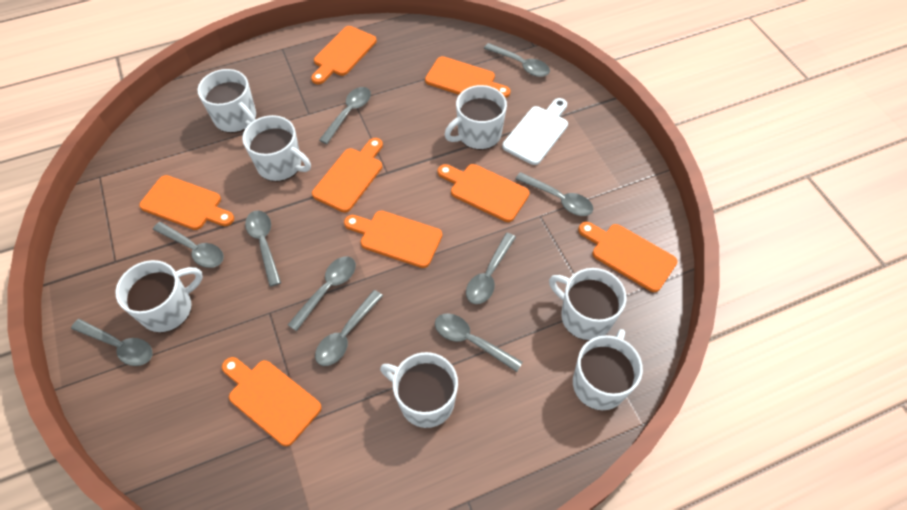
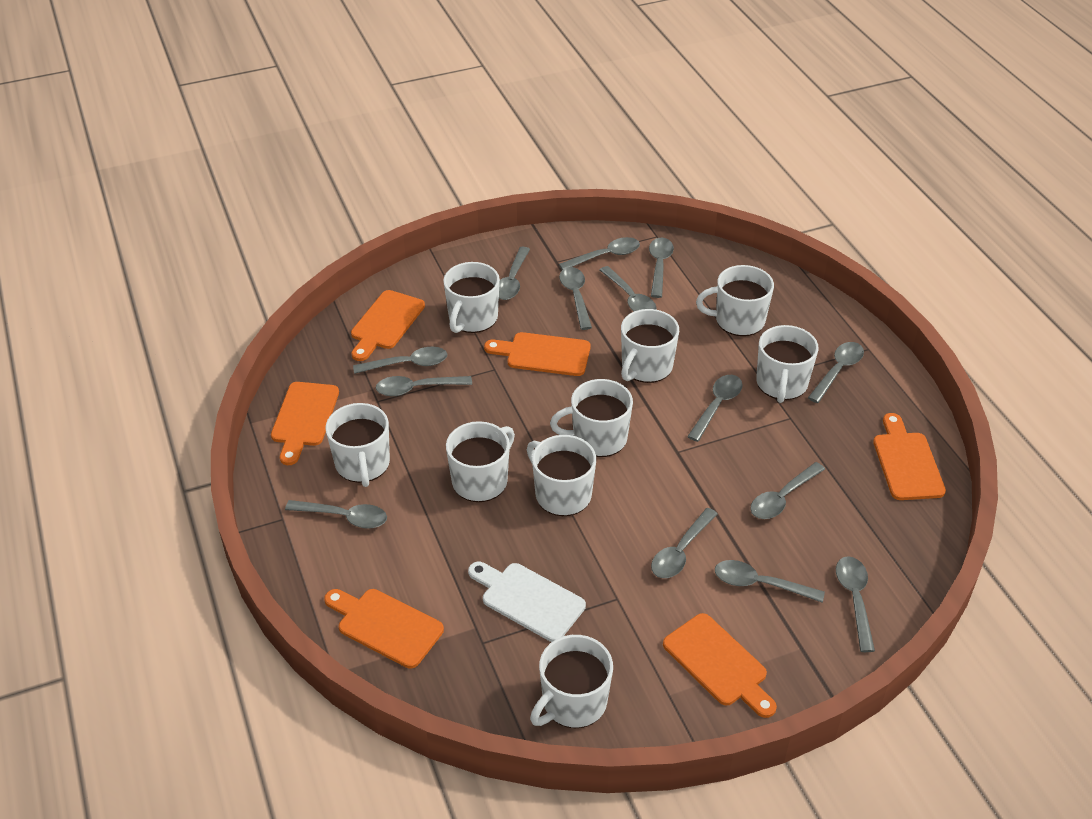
grey spoon: [71,319,153,366] [153,222,224,268] [245,210,281,287] [288,257,356,331] [315,290,383,366] [319,87,371,144] [435,313,523,372] [466,233,516,304] [484,43,550,77] [515,172,593,216] = 10 -> [285,500,387,529] [353,347,447,374] [376,376,472,396] [499,247,530,300] [559,237,640,270] [559,267,592,330] [600,266,657,311] [649,238,674,298] [651,508,718,578] [687,375,743,442] [715,560,825,603] [750,462,825,519] [808,342,864,403] [836,556,875,652] = 14
orange cutting board: [139,175,234,230] [222,357,322,446] [311,26,377,84] [312,138,383,212] [344,211,442,268] [425,56,511,98] [438,164,530,222] [578,222,677,292] = 8 -> [271,382,339,465] [324,589,444,669] [351,290,425,361] [484,332,590,376] [663,613,777,718] [873,413,946,500] = 6
white mug: [115,260,203,333] [197,69,256,133] [242,115,311,182] [380,352,458,428] [444,85,507,150] [549,268,627,340] [573,329,643,410] = 7 -> [326,403,390,487] [443,262,500,333] [446,421,515,502] [527,435,596,516] [530,635,613,728] [550,379,633,457] [621,309,679,383] [696,265,774,336] [756,325,819,403] = 9

